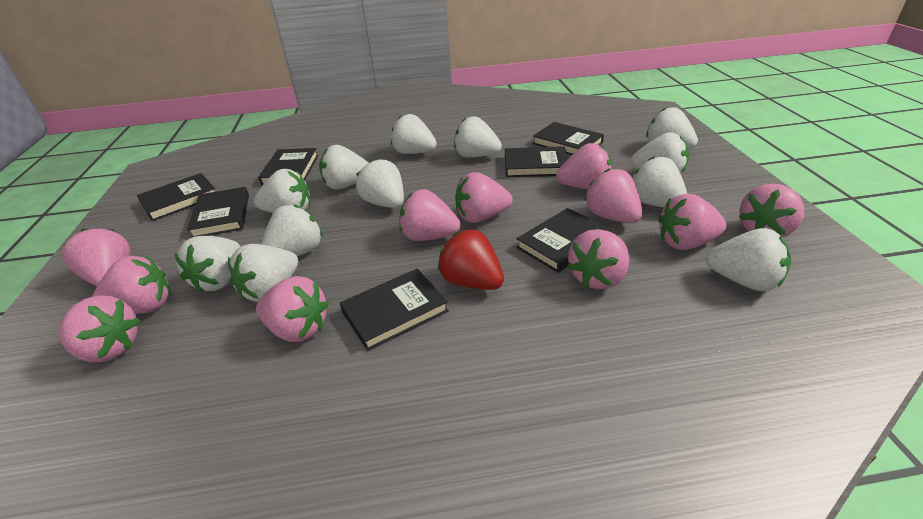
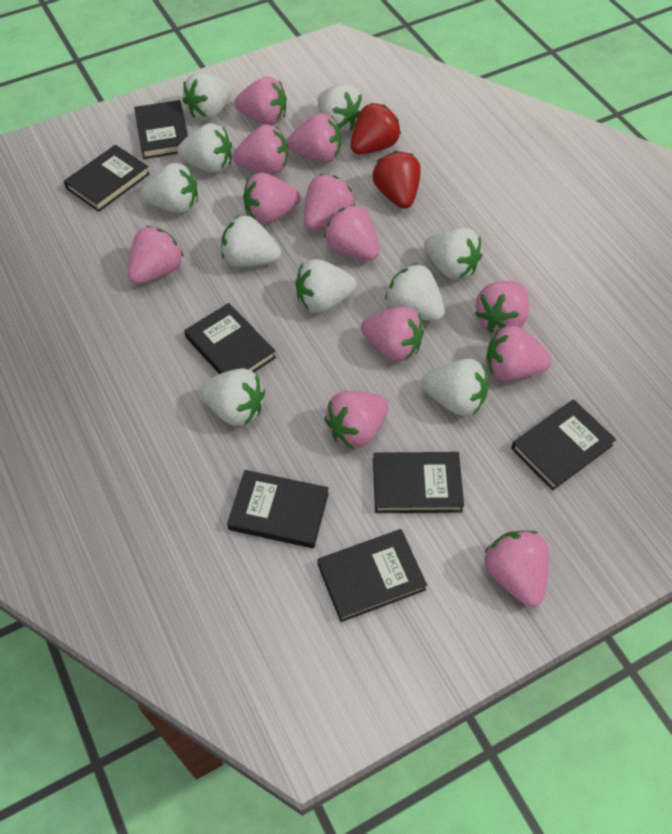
pink strawberry: [58,295,140,362] [62,228,130,286] [92,256,171,314] [256,276,329,342] [399,189,461,241] [455,172,513,223] [556,143,612,189] [567,229,629,289] [584,168,642,223] [658,193,726,250] [739,184,804,237] = 11 -> [127,226,184,284] [233,124,288,174] [234,77,287,125] [243,173,301,224] [287,113,341,163] [304,174,355,230] [324,204,379,260] [324,391,389,449] [361,306,424,362] [475,281,529,333] [484,531,549,607] [486,325,552,381] = 12
red strawberry: [438,229,504,290] = 1 -> [351,103,401,155] [372,151,421,209] = 2
white strawberry: [175,236,240,293] [228,244,298,302] [254,169,310,213] [261,204,323,256] [319,145,368,190] [356,159,404,208] [391,114,437,154] [454,116,502,158] [631,132,689,174] [633,156,687,208] [646,107,698,149] [706,228,791,291] = 12 -> [141,163,198,214] [177,123,232,173] [183,72,232,120] [199,368,265,426] [221,215,281,267] [296,259,357,313] [318,84,364,132] [385,263,445,321] [422,359,488,416] [424,228,482,280] = 10

